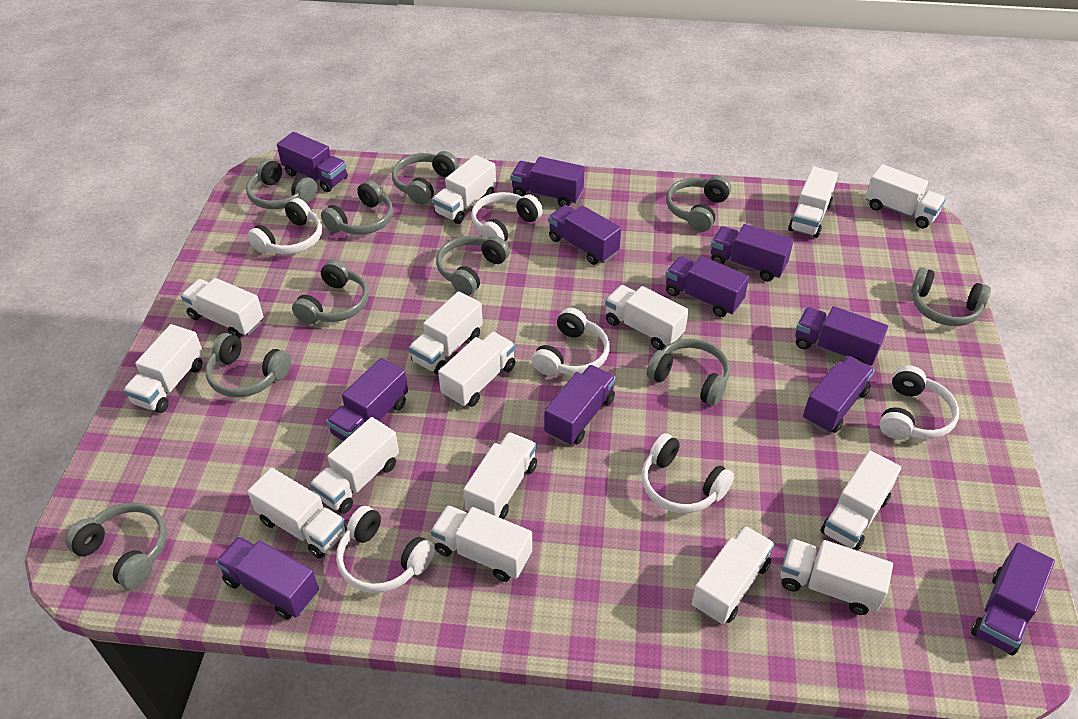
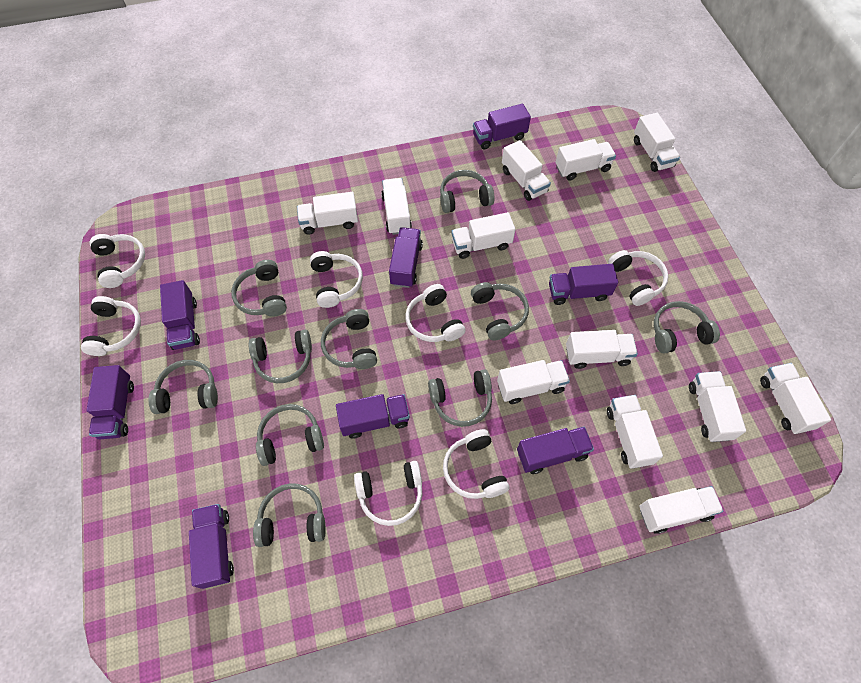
purple truck: [216,536,319,619] [277,132,348,192] [326,358,408,441] [511,157,585,207] [544,365,616,446] [548,205,621,265] [665,256,749,317] [711,224,794,281] [795,306,888,366] [803,356,875,433] [971,542,1055,656] = 11 -> [87,365,134,439] [160,280,200,350] [189,504,234,589] [336,394,410,438] [389,227,423,288] [473,104,531,149] [517,427,594,474] [549,264,618,305] = 8
white headphones: [247,198,322,254] [336,506,435,593] [471,192,543,242] [532,308,610,376] [642,433,734,513] [879,365,959,439] = 6 -> [81,296,141,356] [89,234,145,288] [310,251,363,308] [354,461,423,526] [406,284,465,342] [443,429,509,499] [608,250,669,306] = 7
white truck: [123,324,203,413] [181,278,264,338] [247,468,347,559] [310,417,399,514] [409,291,483,375] [431,505,532,582] [432,155,496,224] [438,332,515,407] [464,432,537,519] [605,285,689,350] [692,526,775,624] [780,539,893,615] [788,167,838,238] [821,451,901,551] [865,164,946,229] = 15 -> [297,192,358,235] [381,178,412,235] [451,212,516,259] [497,360,570,404] [502,140,551,201] [556,139,616,181] [566,330,638,369] [607,395,663,469] [634,113,680,172] [639,486,723,534] [689,371,746,442] [760,363,831,434] = 12

